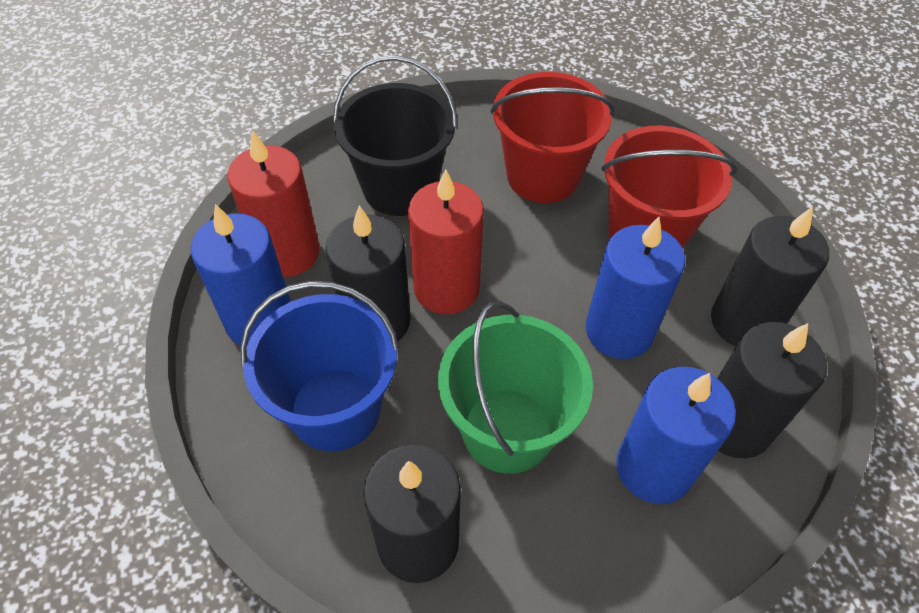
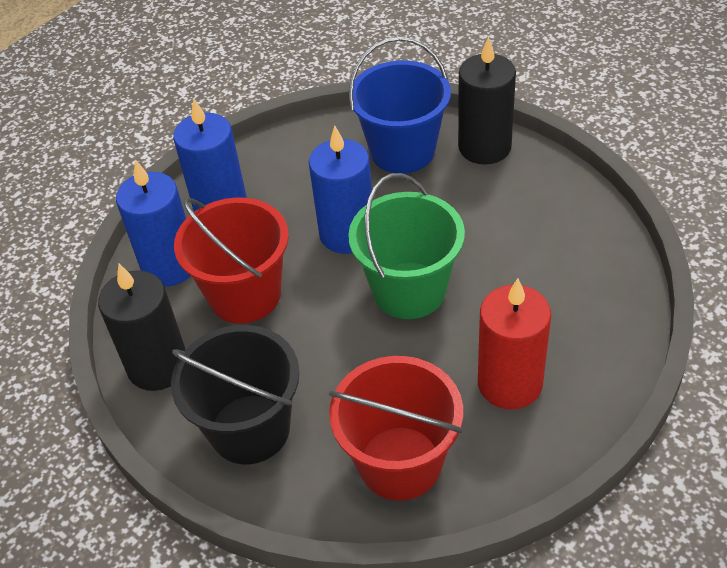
black candle: [326,205,411,341] [363,445,461,583] [711,207,829,346] [717,322,827,458] = 4 -> [98,264,186,391] [458,36,516,164] = 2
red candle: [228,130,320,277] [408,169,484,314] = 2 -> [478,278,551,409] = 1

